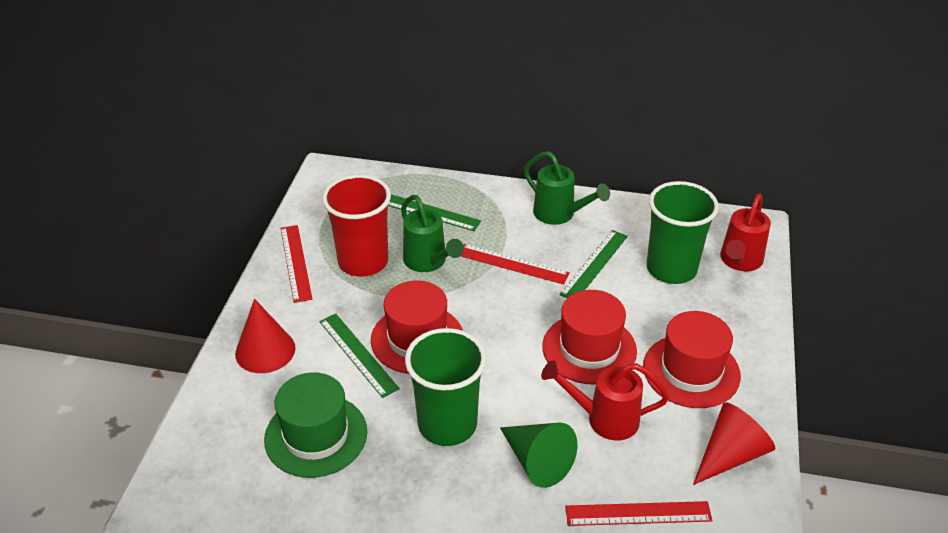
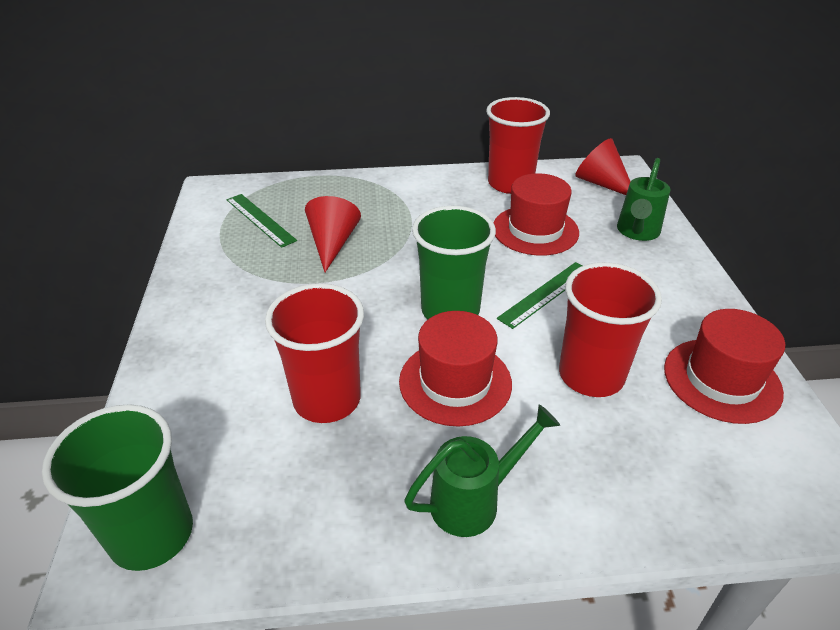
green cone: [500,423,578,488] = 1 -> none = 0
green hat: [264,372,367,478] = 1 -> none = 0
green ruler: [319,314,400,398] [388,194,481,231] [559,230,628,298] = 3 -> [227,194,297,248] [497,262,582,329] = 2
red cup: [322,175,391,277] = 1 -> [265,283,364,423] [486,97,550,194] [559,262,662,397] = 3
red ruler: [280,225,312,303] [461,244,570,285] [565,501,713,526] = 3 -> none = 0
red watering can: [541,361,669,440] [720,193,771,271] = 2 -> none = 0

